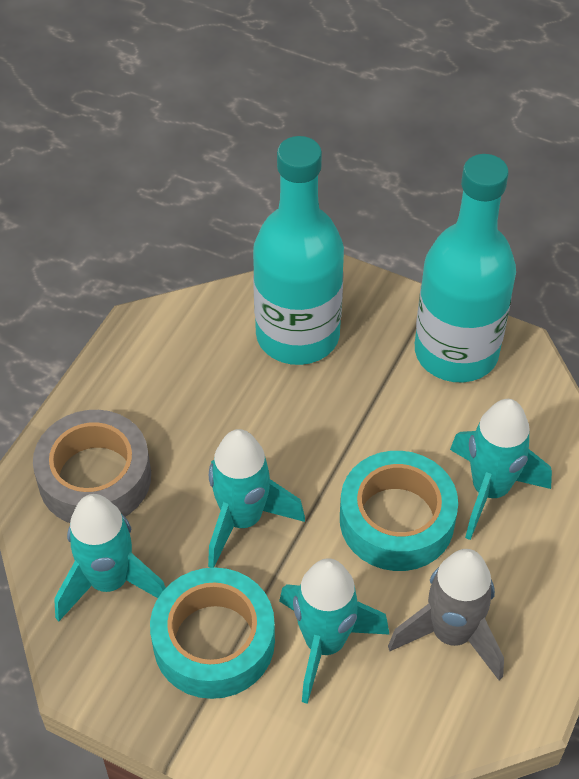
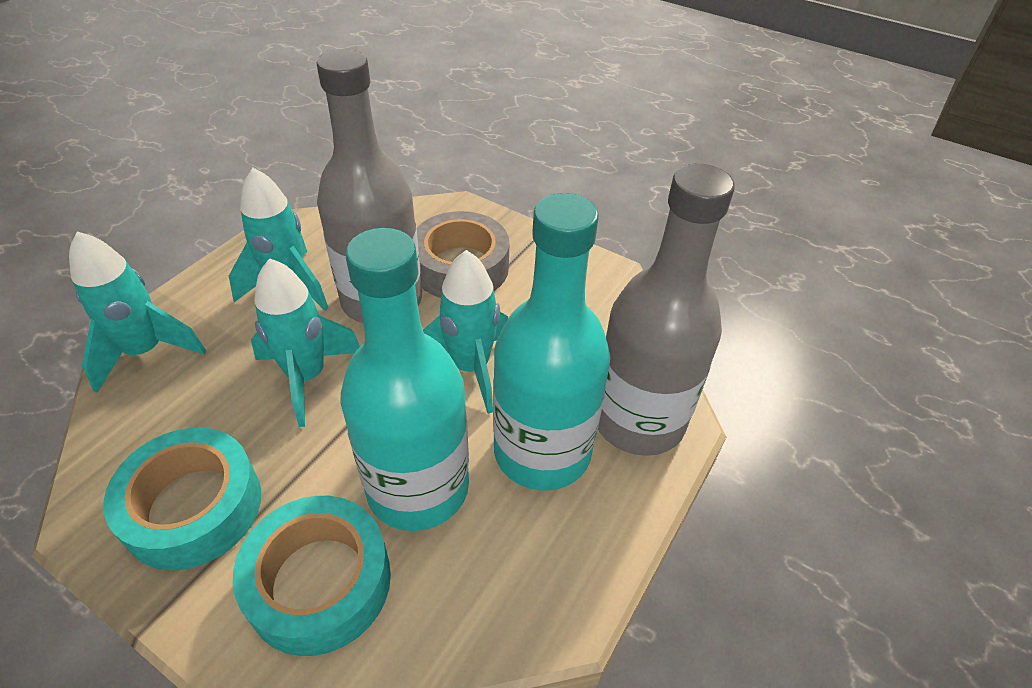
grey bottle: none = 0 -> [317,49,422,323] [598,164,735,456] = 2
grey rocket: [388,549,504,681] = 1 -> none = 0

